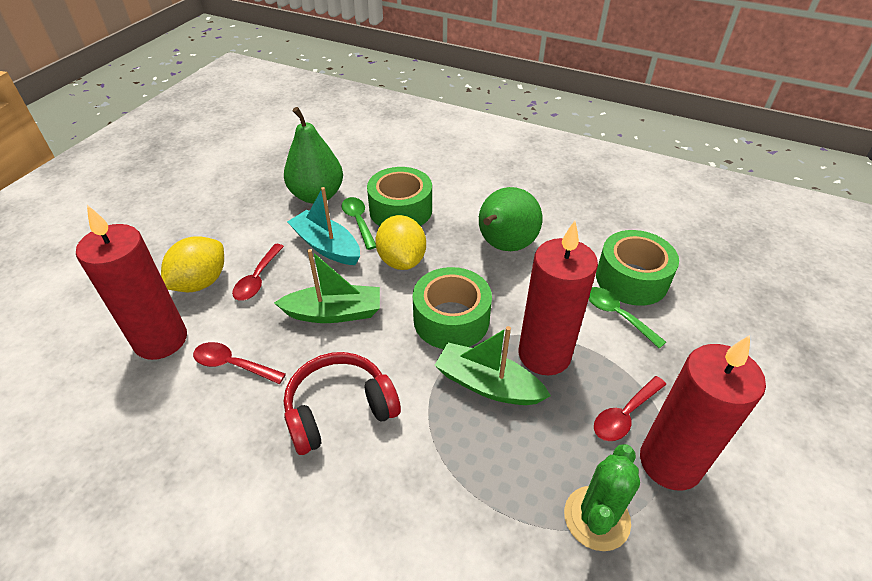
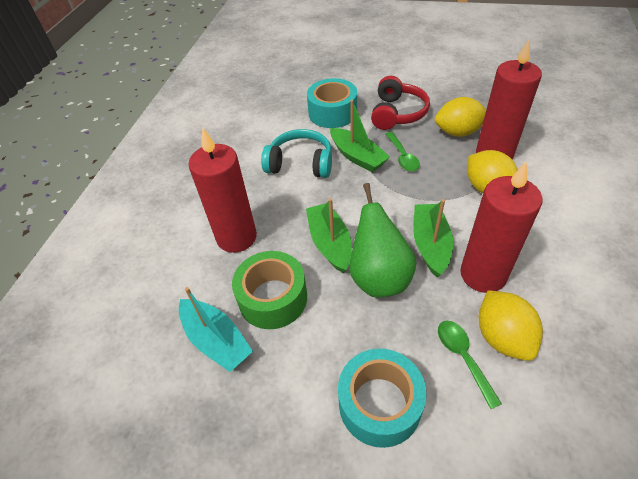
green boat: [274,249,380,323] [434,326,551,405] = 2 -> [306,198,352,273] [330,100,390,172] [413,199,453,277] = 3
green cactus: [564,444,640,551] = 1 -> none = 0
green pear: [284,107,343,204] [479,187,542,251] = 2 -> [349,183,416,297] = 1
green tape: [367,167,432,226] [413,267,492,349] [596,230,679,306] = 3 -> [232,251,307,329] = 1
red spoon: [193,342,286,384] [232,244,284,301] [594,376,667,441] = 3 -> none = 0
turquoise headphones: none = 0 -> [261,129,332,178] = 1
turquoise tape: none = 0 -> [307,78,357,128] [338,349,427,448] = 2
yellow lemon: [161,236,224,292] [375,215,426,270] = 2 -> [435,97,486,137] [467,150,518,193] [479,290,543,361] = 3

